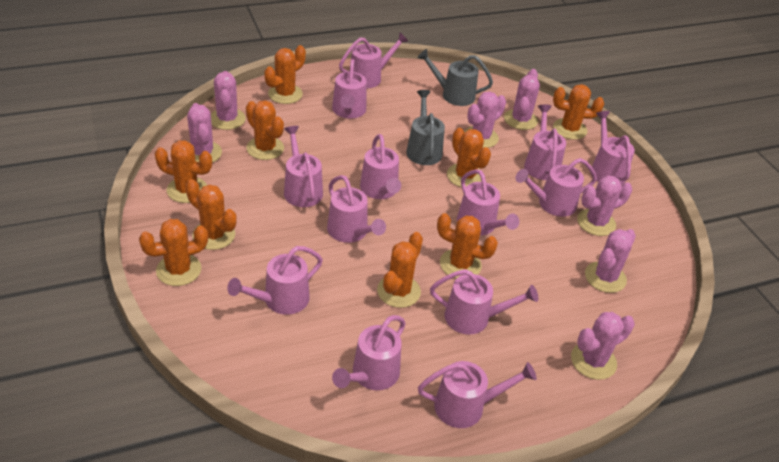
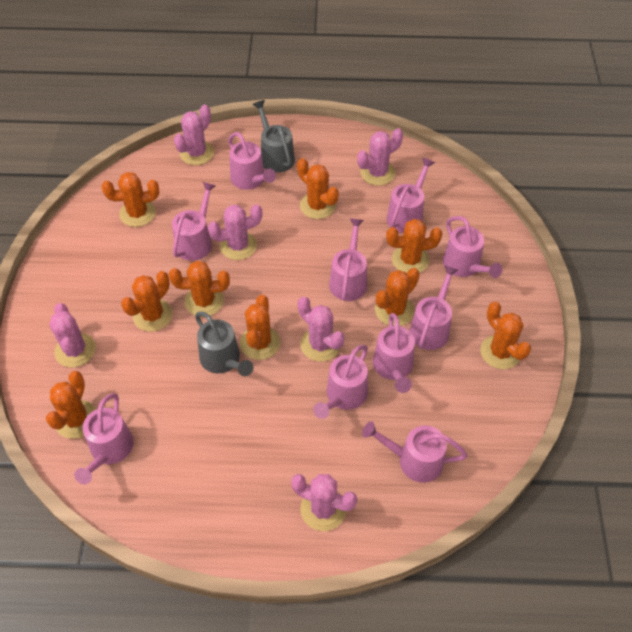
pink cactus: [187,103,222,163] [211,71,246,130] [464,92,506,148] [504,69,540,130] [571,312,635,380] [577,176,632,236] [585,229,636,293] = 7 -> [50,303,96,368] [174,105,214,165] [208,204,262,260] [291,474,357,531] [297,297,345,362] [357,128,403,186] = 6
pink watering can: [227,246,323,315] [284,126,323,207] [327,175,386,243] [332,59,366,119] [332,315,406,390] [339,33,408,88] [360,134,401,199] [418,361,537,428] [430,269,538,335] [457,169,519,235] [516,158,597,217] [524,104,566,180] [591,111,635,185] = 13 -> [74,393,134,484] [172,182,216,261] [228,132,276,190] [313,345,368,419] [329,218,367,301] [362,422,467,483] [373,313,415,393] [387,158,435,233] [410,265,458,350] [443,216,503,278] = 10

